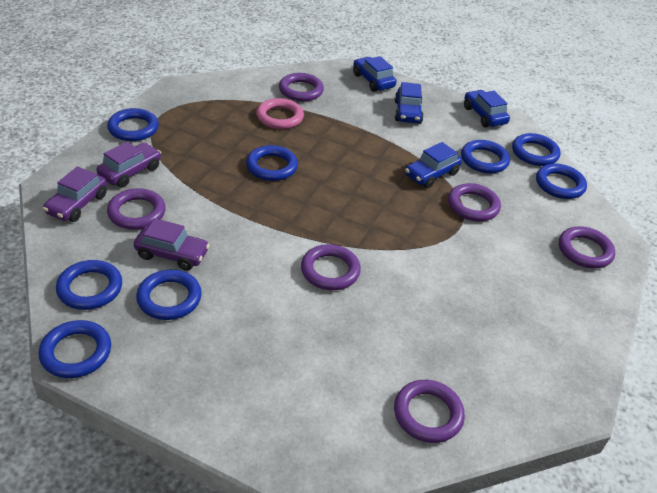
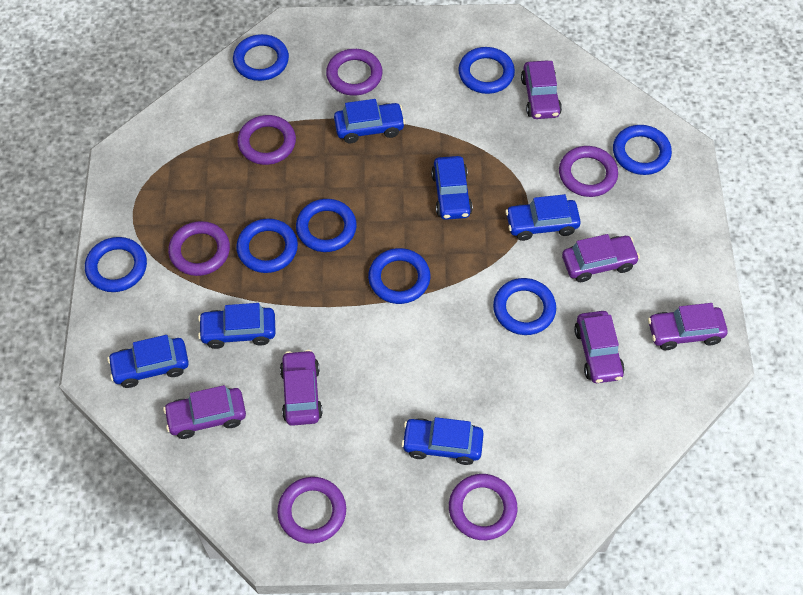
blue car: [353,56,397,92] [395,82,424,124] [405,142,462,188] [464,90,510,127] = 4 -> [107,335,189,388] [198,303,276,349] [334,99,405,143] [401,417,484,465] [431,156,473,220] [505,194,581,241] = 6
pink ring: [256,98,304,129] = 1 -> none = 0
purple car: [43,166,107,222] [97,142,161,187] [134,218,210,271] = 3 -> [163,385,246,439] [280,350,323,426] [521,61,562,119] [562,234,640,282] [574,311,625,383] [648,303,728,350] = 6

